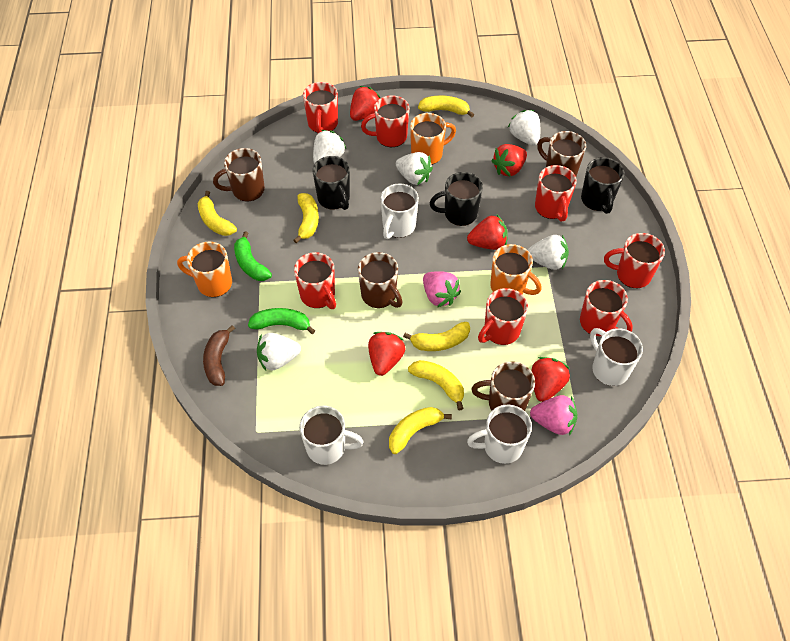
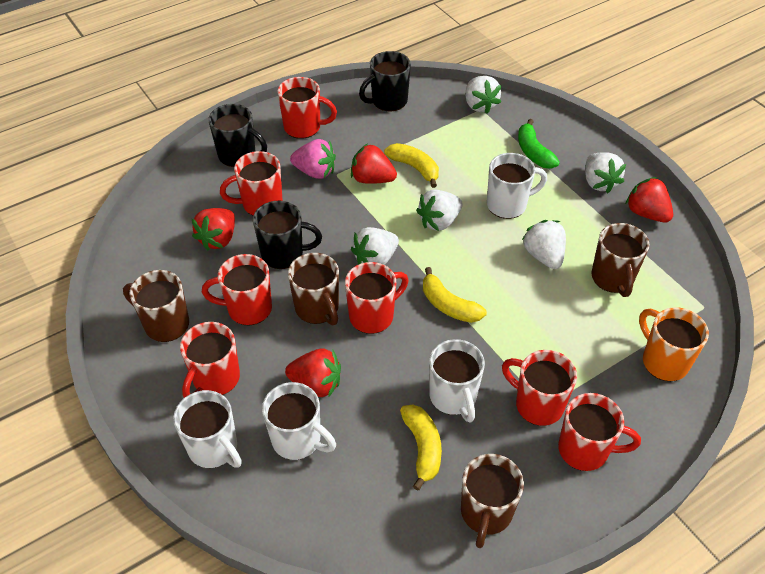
brown banana: [203,325,235,386] = 1 -> none = 0
green banana: [234,231,272,281] [248,308,315,334] = 2 -> [518,119,560,169] = 1
orange mug: [177,242,232,297] [410,113,456,165] [491,244,542,295] = 3 -> [639,307,709,381] = 1
pink strawberry: [423,271,461,307] [530,395,578,435] = 2 -> [290,139,336,179] = 1
red strawberry: [350,86,380,121] [368,332,405,376] [467,215,508,250] [491,144,527,177] [532,357,570,402] = 5 -> [192,208,235,250] [285,348,341,398] [351,143,397,184] [626,177,673,222] = 4
yellow banana: [197,191,237,236] [293,193,319,243] [389,407,452,454] [403,322,470,351] [408,360,464,410] [418,95,474,118] = 6 -> [384,143,439,188] [400,405,442,490] [423,267,487,323] = 3

